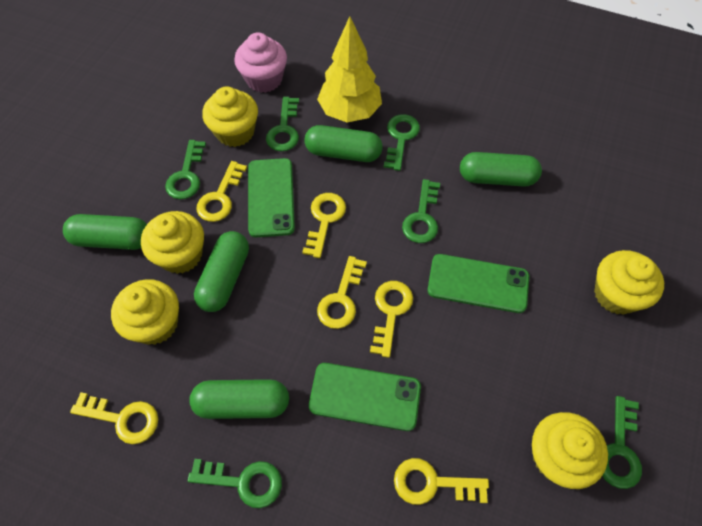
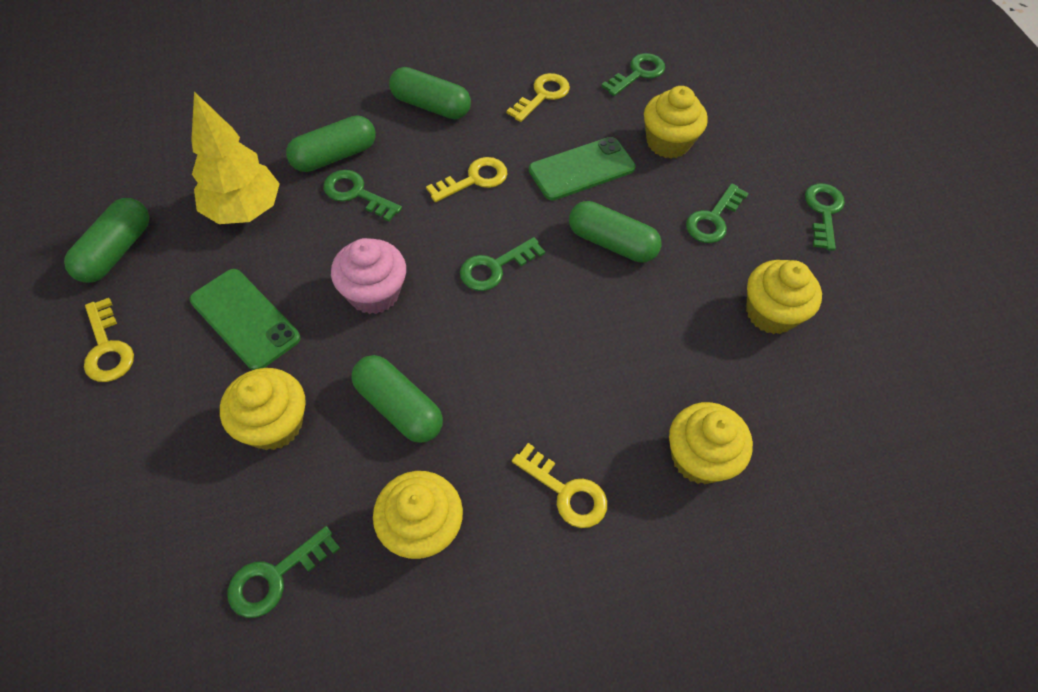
green phone: [248,158,295,237] [309,363,421,431] [428,254,529,313] = 3 -> [190,269,301,370] [529,137,636,201] = 2
yellow key: [70,392,158,444] [196,161,247,222] [302,193,346,258] [317,256,367,329] [370,281,413,358] [394,458,489,505] = 6 -> [84,298,134,382] [426,157,507,202] [507,73,570,122] [512,443,607,528] = 4

